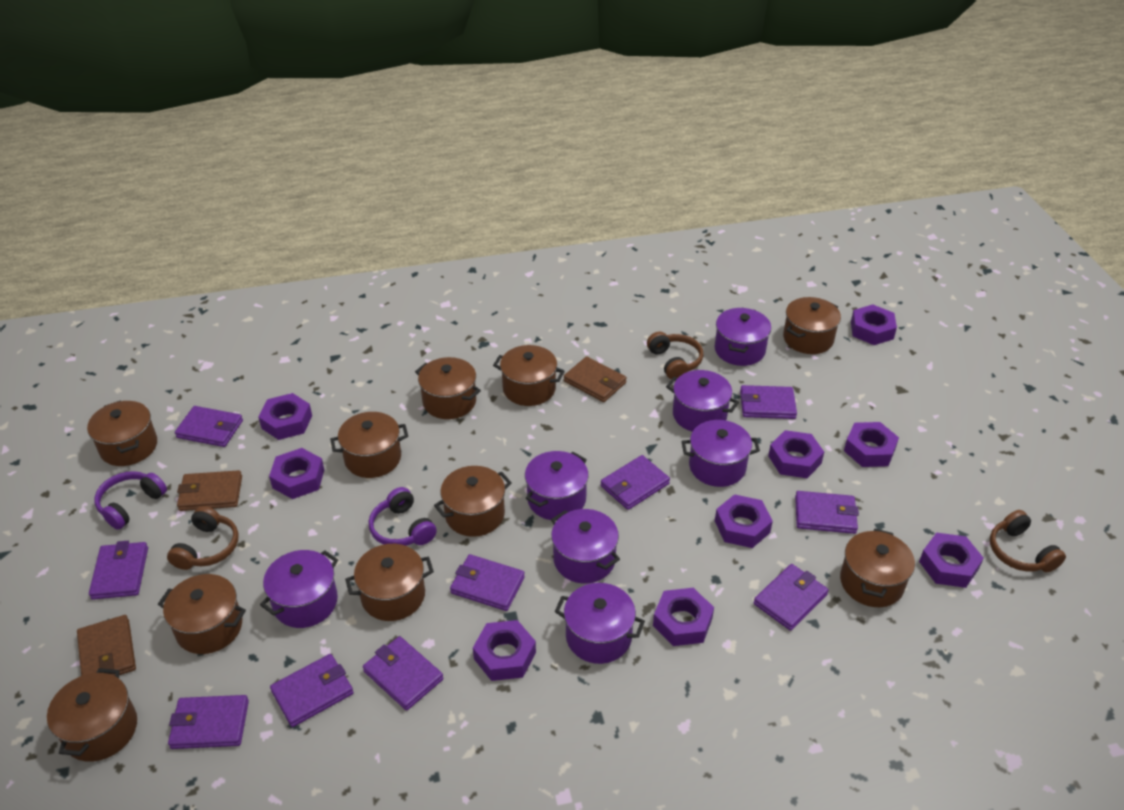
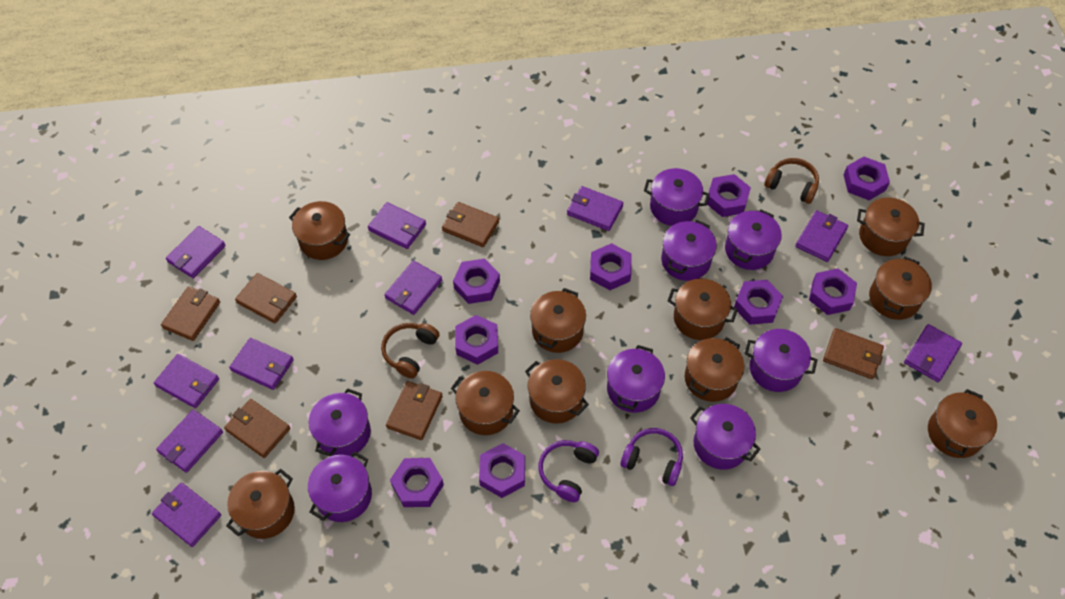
brown headphones: [167,506,239,570] [647,332,703,379] [990,510,1066,572] = 3 -> [381,323,439,379] [764,158,819,204] = 2
brown wallet: [77,615,136,676] [177,470,242,511] [564,356,627,402] = 3 -> [161,286,220,341] [224,399,290,458] [235,273,297,323] [386,381,443,440] [442,202,499,247] [823,328,884,379] = 6
purple pot: [260,550,338,628] [525,451,589,521] [551,509,620,583] [555,583,645,664] [666,370,739,432] [681,420,760,487] [715,307,771,366] = 7 -> [308,451,372,522] [309,388,371,457] [607,345,665,413] [644,168,710,226] [661,220,717,281] [690,404,760,469] [725,209,782,270] [745,329,818,392] = 8

